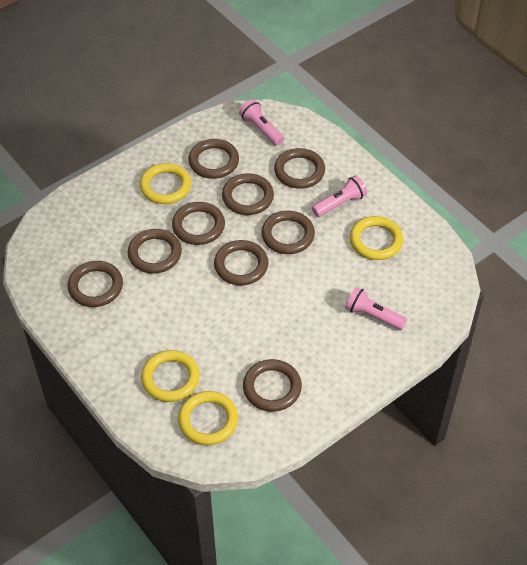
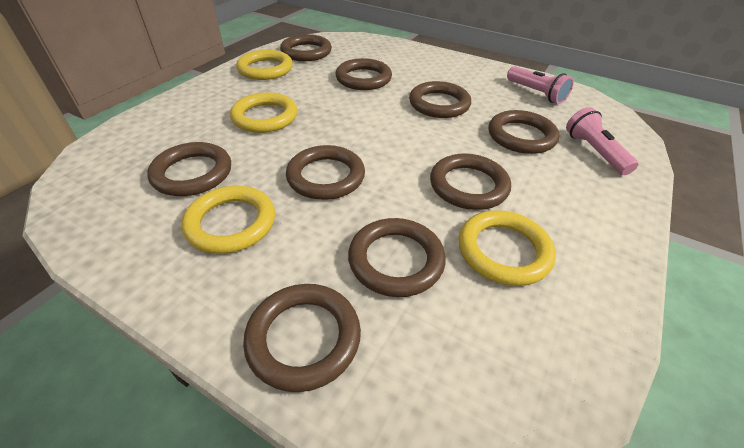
pink flashlight: [239,99,284,146] [312,175,367,217] [345,287,407,330] = 3 -> [507,66,574,104] [566,107,638,175] = 2

